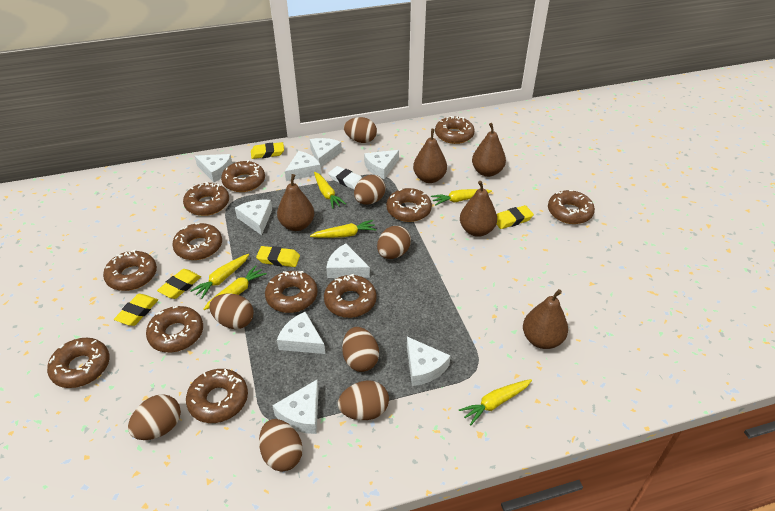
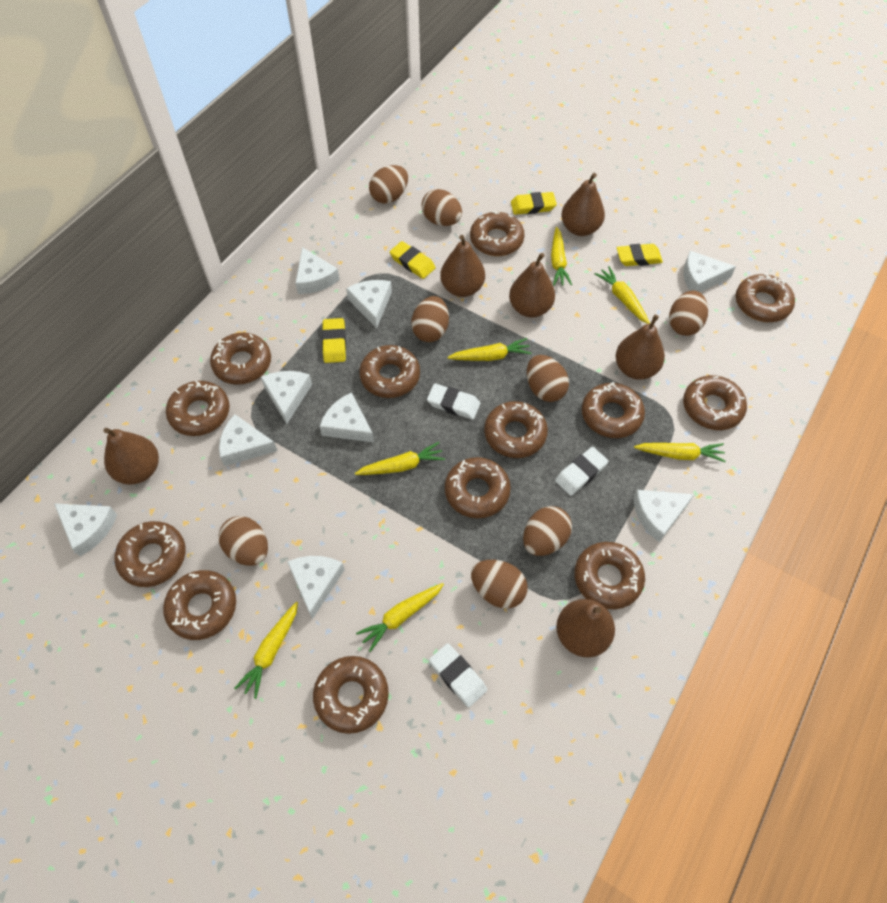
brown donut: [47,338,110,388] [103,249,157,291] [146,306,203,352] [172,223,222,260] [183,182,229,216] [186,369,248,423] [221,160,265,192] [265,271,318,313] [324,274,377,318] [386,188,432,222] [435,116,475,144] [548,190,595,224] = 12 -> [114,521,186,587] [163,570,236,640] [166,381,229,436] [210,332,271,385] [313,656,389,734] [359,345,420,398] [445,457,511,518] [470,211,524,256] [484,401,548,458] [574,542,645,609] [582,382,645,438] [683,375,747,430] [735,273,795,322] = 13
brown pear: [277,174,314,231] [413,129,447,183] [460,181,497,237] [472,123,506,177] [523,289,568,349] = 5 -> [103,428,159,485] [440,235,485,297] [509,253,555,317] [556,599,615,657] [561,173,605,236] [616,315,665,380] = 6
white eraser: [328,166,362,189] = 1 -> [427,384,480,419] [429,643,487,707] [555,447,609,496] = 3
yellow carrot: [190,254,249,299] [203,266,267,310] [310,220,377,238] [314,172,346,209] [431,189,492,206] [459,379,532,425] = 6 -> [234,602,298,699] [355,442,445,475] [356,583,444,652] [447,338,531,361] [551,227,572,286] [594,266,650,324] [634,443,726,462] = 7
yellow eraser: [114,294,158,326] [157,269,201,299] [251,142,284,159] [256,246,300,267] [496,205,534,229] = 5 -> [322,318,346,363] [390,241,436,279] [511,192,557,215] [617,244,663,266] = 4

